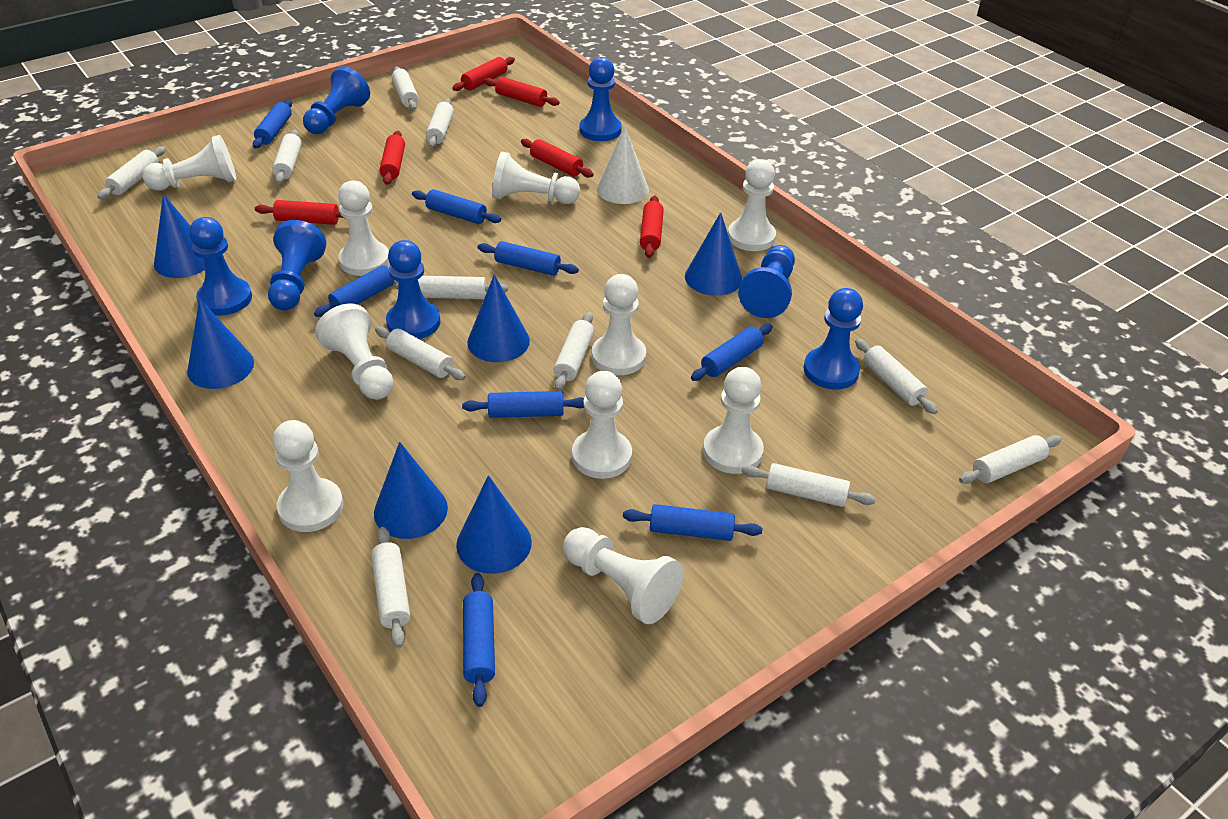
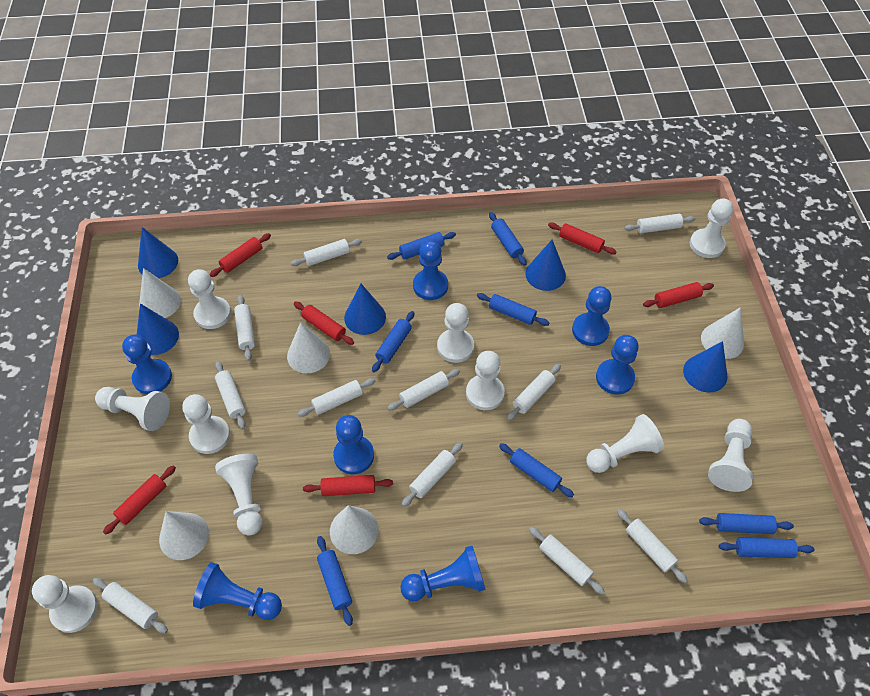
blue cone: [154,194,205,278] [187,299,254,389] [374,442,448,539] [456,475,532,574] [467,274,530,362] [685,212,742,296] = 6 -> [137,303,179,355] [138,227,178,278] [344,284,386,335] [526,239,566,291] [683,341,727,392] = 5
white cone: [597,127,649,204] = 1 -> [139,268,181,318] [159,511,209,560] [287,322,330,373] [330,505,379,554] [701,307,744,359] = 5

